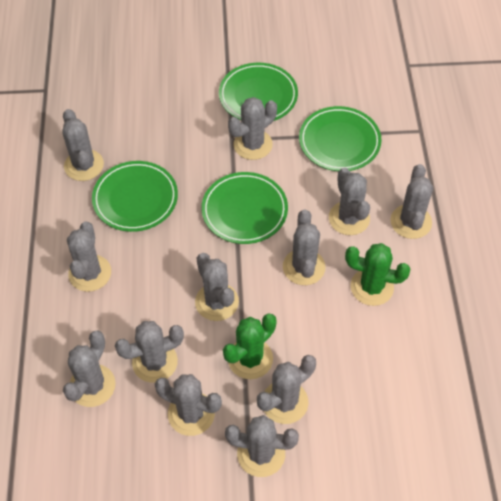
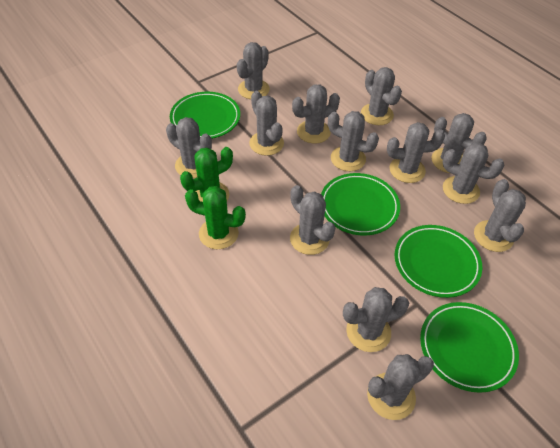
grey cactus: [62,109,104,181] [63,330,116,407] [67,222,111,292] [115,321,184,383] [155,374,222,436] [195,253,239,321] [225,415,299,477] [228,97,277,160] [257,355,316,424] [283,210,325,285] [329,168,370,235] [390,164,433,239] = 12 -> [166,117,212,178] [237,42,270,99] [249,91,284,156] [290,185,336,255] [292,84,340,144] [328,111,379,171] [343,287,409,352] [361,67,402,125] [367,354,434,420] [387,122,445,183] [432,113,487,173] [443,143,504,204] [474,179,526,252] = 13

